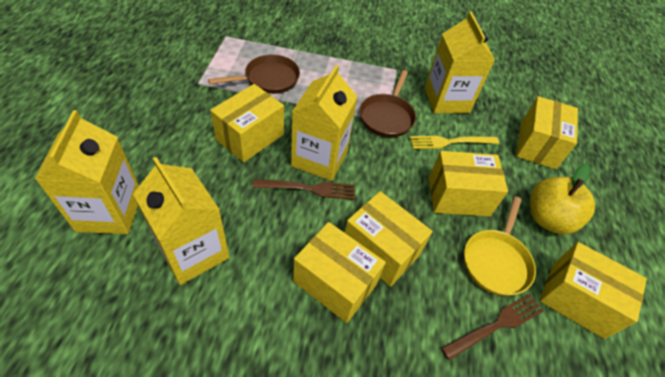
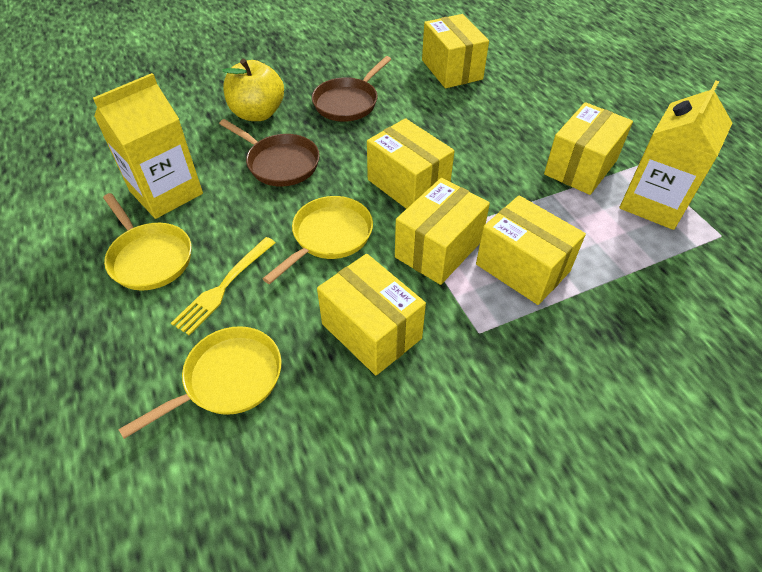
brown fork: [253,179,355,200] [441,294,544,360] = 2 -> none = 0
yellow carton: [35,110,139,234] [133,157,230,285] [291,65,358,181] [425,11,495,114] = 4 -> [93,73,203,219] [620,81,732,230] = 2
yellow pan: [464,196,536,296] = 1 -> [103,193,192,290] [118,326,281,439] [263,196,373,284] = 3

